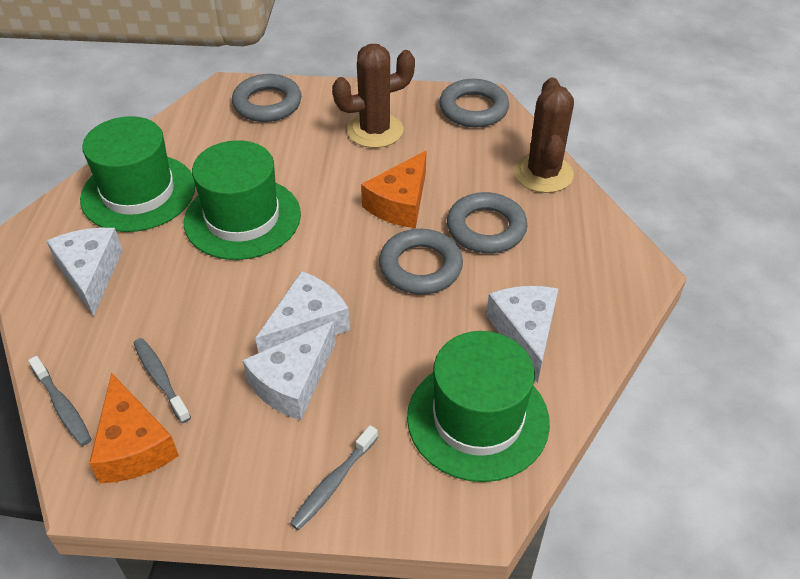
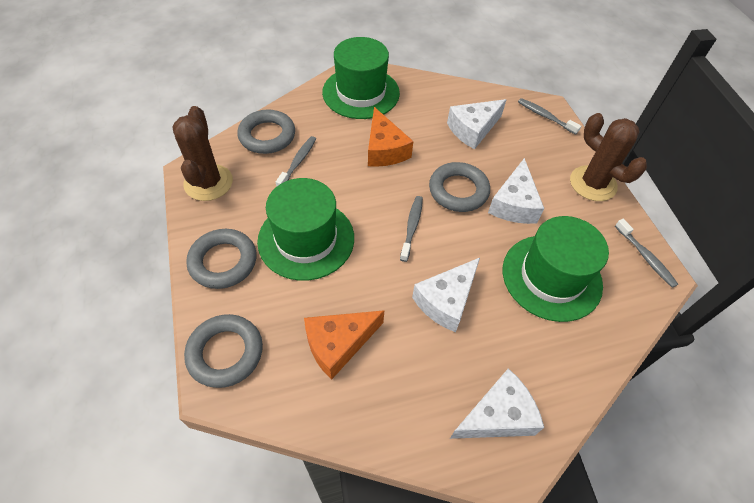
grey toothbrush: [28,356,92,446] [134,338,191,423] [290,425,378,530] = 3 -> [276,136,316,187] [400,196,423,262] [518,98,581,135] [615,219,678,288] = 4

